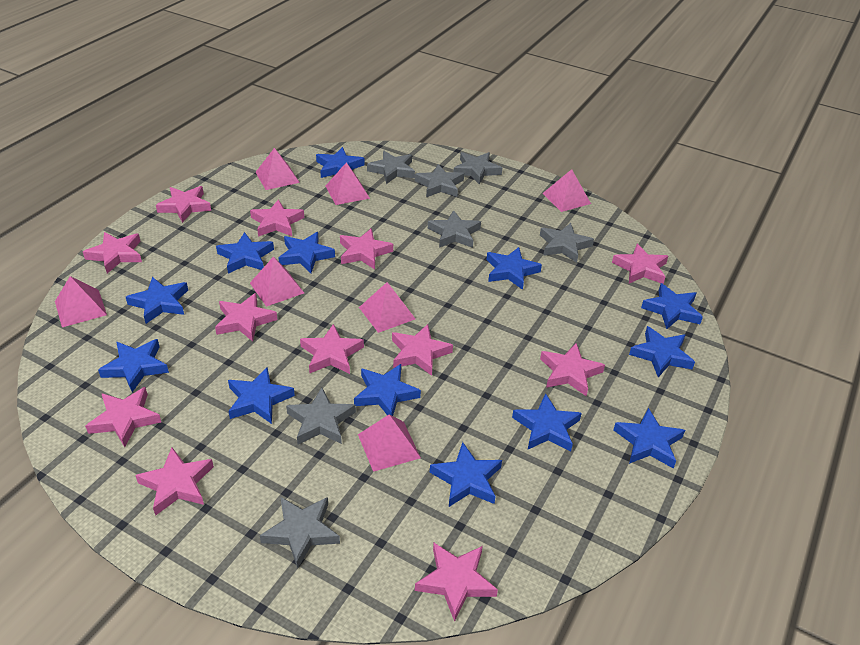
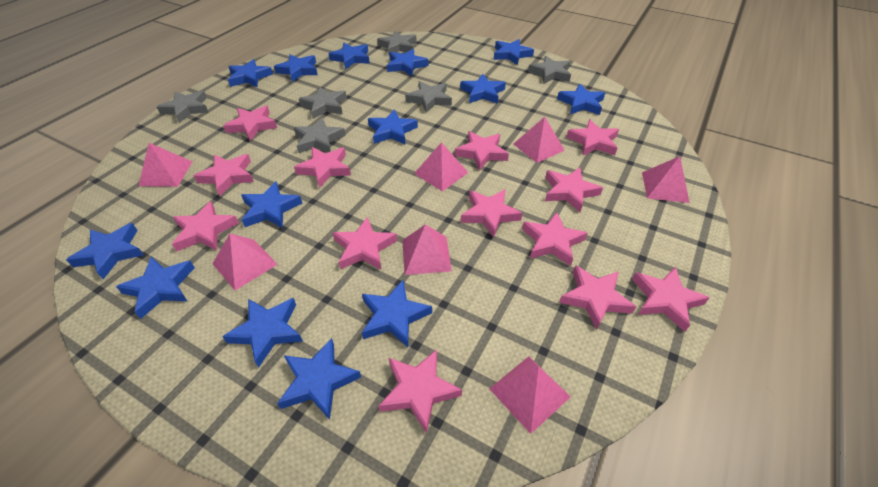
blue star: [98,339,169,392] [126,277,188,324] [216,232,274,274] [228,367,295,424] [279,232,335,273] [316,147,365,178] [354,364,421,416] [430,442,502,507] [486,247,542,290] [512,393,582,451] [614,408,685,468] [629,326,695,377] [641,283,703,330] = 13 -> [66,223,143,279] [116,257,195,319] [222,298,303,368] [228,59,273,87] [241,181,302,228] [274,54,318,82] [277,338,361,420] [328,43,370,69] [362,280,432,347] [368,109,418,145] [387,49,428,76] [460,74,506,104] [494,39,534,65] [557,84,605,115] = 14
grey star: [260,497,340,568] [286,388,356,445] [367,151,415,184] [415,164,464,197] [428,210,481,248] [454,152,502,185] [540,223,594,263] = 7 -> [157,90,209,123] [294,117,346,153] [299,86,347,119] [377,31,417,56] [405,81,452,113] [528,56,571,84] = 6
pink star: [83,232,142,273] [85,387,161,447] [135,447,214,516] [156,186,211,223] [215,293,278,341] [250,199,304,237] [300,324,364,374] [340,228,393,269] [392,324,453,376] [415,543,498,622] [540,343,605,396] [612,244,668,284] = 12 -> [172,201,239,252] [194,154,254,196] [223,105,277,141] [294,147,351,188] [333,217,397,270] [379,350,462,434] [455,131,509,171] [461,189,523,238] [522,212,588,266] [545,168,603,212] [559,265,636,330] [566,119,619,155] [632,267,710,332] = 13

